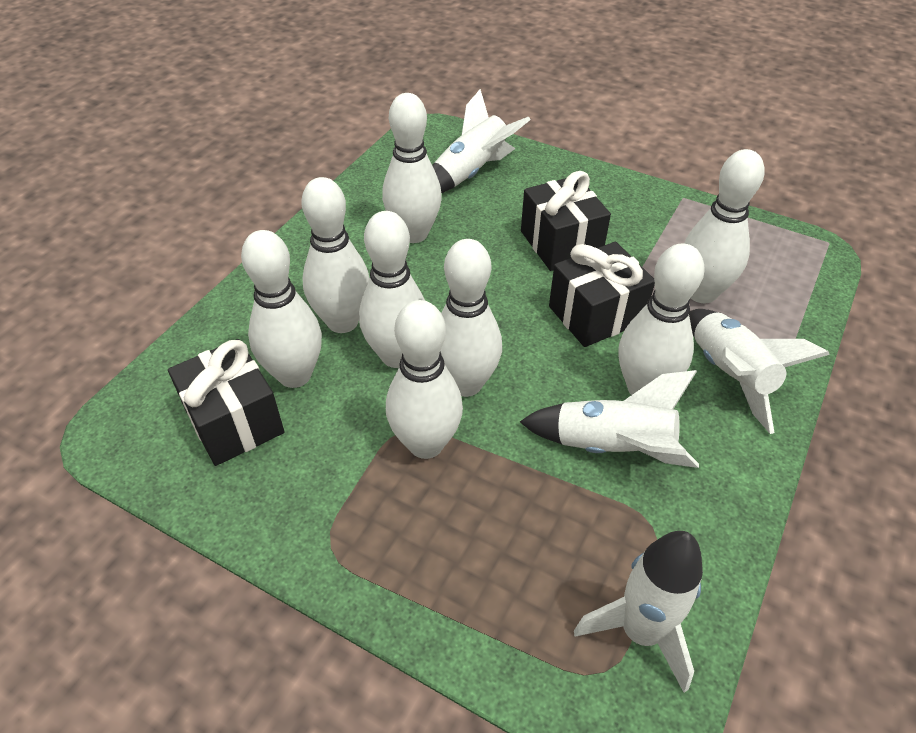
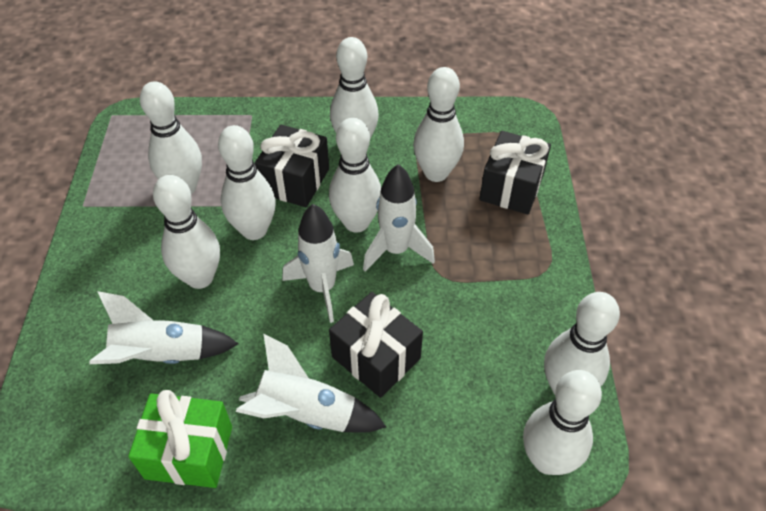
green gift: none = 0 -> [128,390,232,488] = 1

